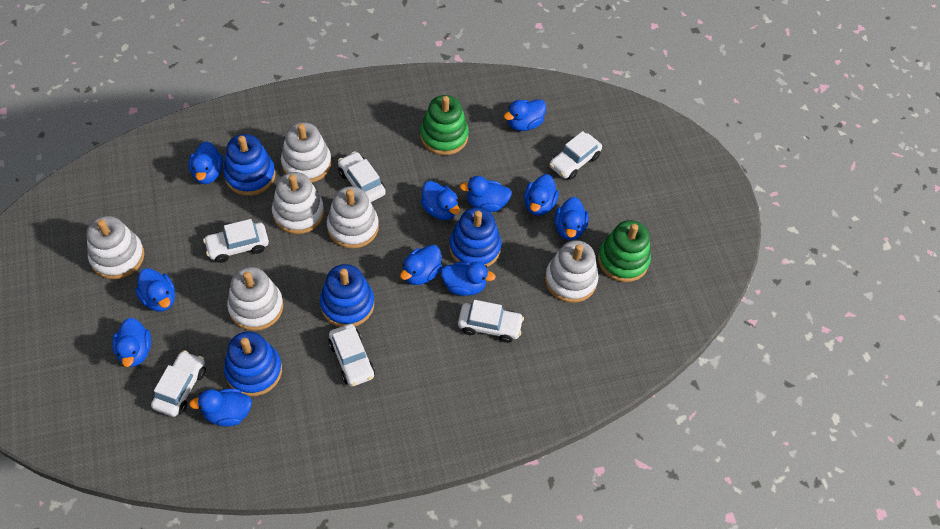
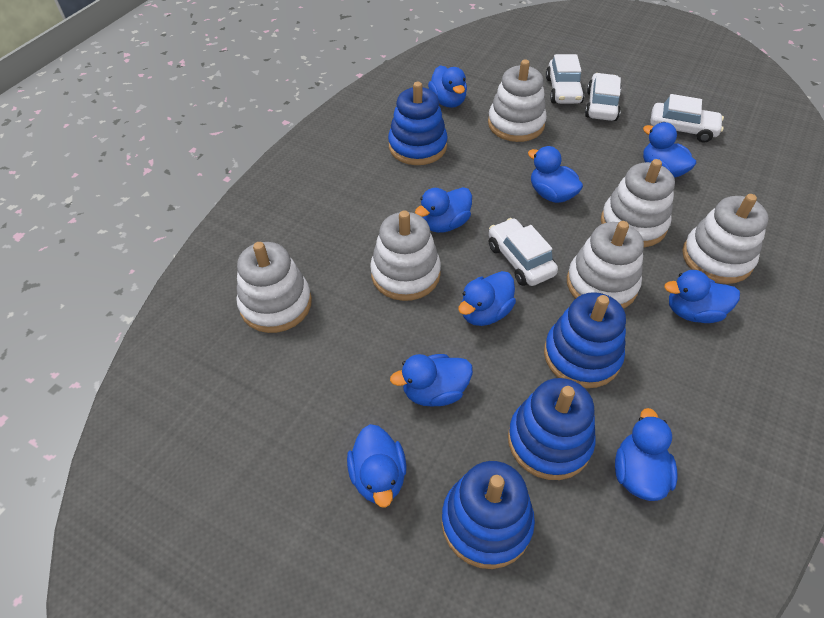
blue duck: [112,318,151,367] [135,268,175,312] [189,141,223,184] [189,389,252,426] [400,245,442,285] [421,181,460,220] [441,262,496,296] [459,176,512,212] [504,99,546,131] [524,174,559,216] [555,197,589,240] = 11 -> [347,424,407,508] [390,354,473,407] [415,187,472,233] [428,65,467,108] [458,271,516,326] [528,146,583,203] [615,408,678,501] [643,122,696,178] [664,270,740,323] = 9
green stacking toy: [420,95,469,155] [598,220,651,282] = 2 -> none = 0
white car: [151,350,206,417] [203,219,269,263] [329,324,375,386] [338,151,386,202] [458,300,524,343] [549,131,602,180] = 6 -> [489,218,558,286] [546,54,585,104] [585,73,622,121] [650,94,724,143] = 4

